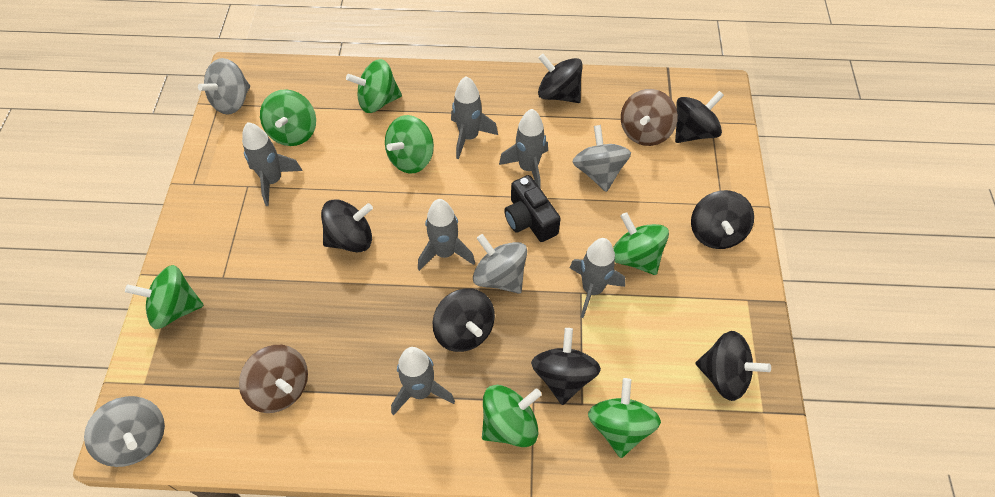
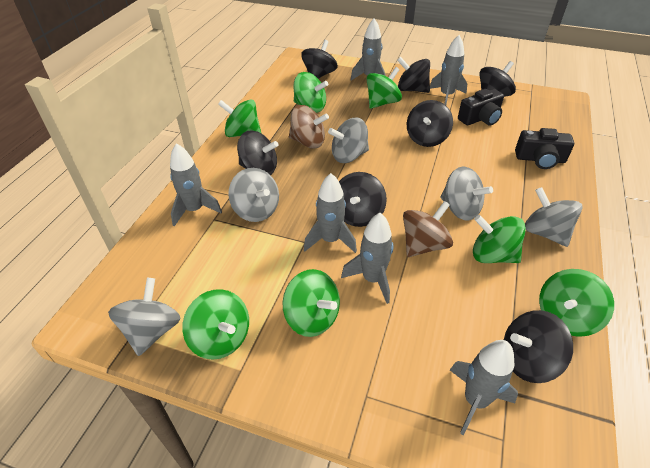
black camera: [504,175,561,242] = 1 -> [458,89,504,126] [515,128,574,169] = 2
grey spinning top: [84,396,165,467] [198,58,250,115] [473,234,527,294] [572,125,631,192] = 4 -> [108,278,180,356] [228,168,279,222] [328,118,369,163] [440,166,493,220] [525,187,582,247] = 5

